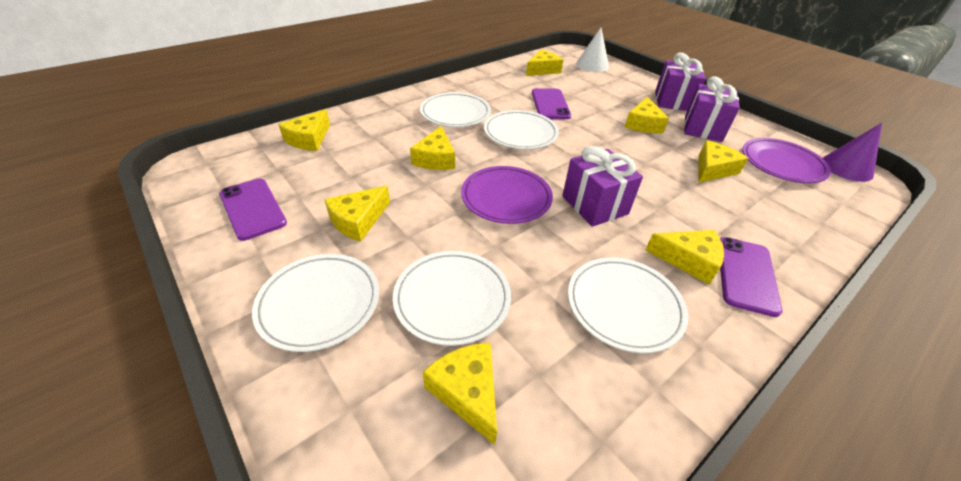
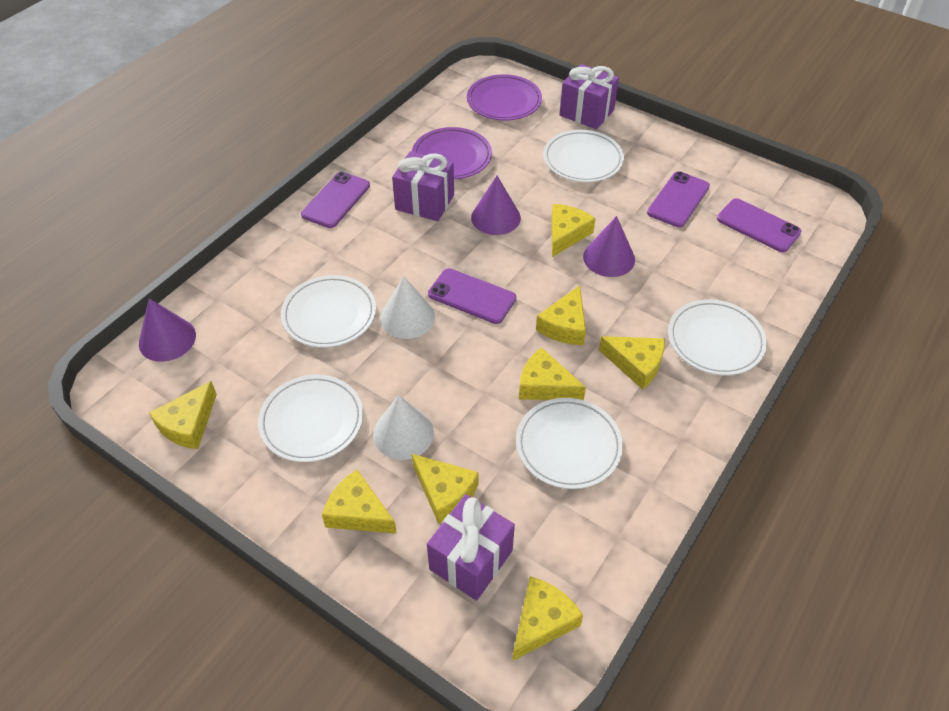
purple cone: [823,123,882,182] = 1 -> [139,298,196,362] [471,176,521,235] [583,216,635,277] = 3
purple phone: [219,178,287,241] [532,88,571,119] [720,237,783,317] = 3 -> [301,172,370,228] [428,268,516,324] [647,171,710,227] [717,198,802,252] = 4
white cone: [576,28,609,72] = 1 -> [373,395,434,460] [380,276,435,339] = 2

